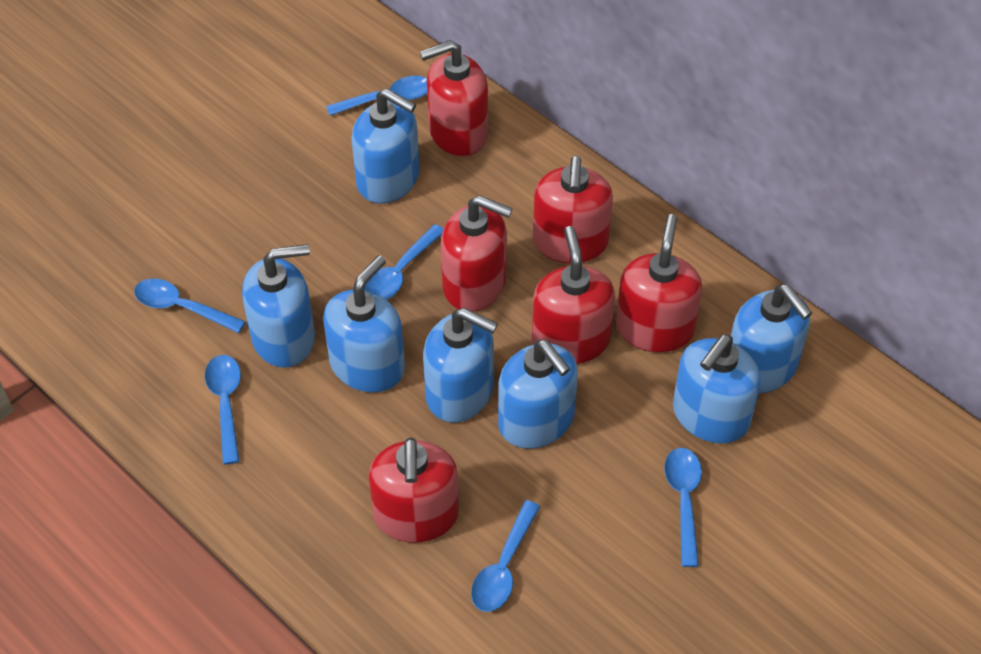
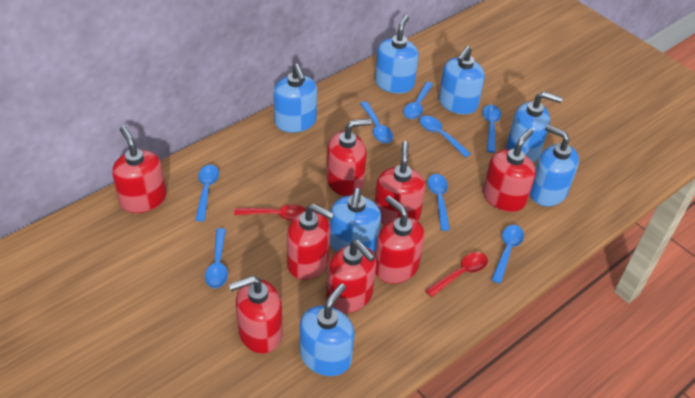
blue spoon: [134,278,246,333] [205,355,241,464] [326,76,427,116] [364,224,443,300] [471,500,540,612] [664,448,702,567] = 6 -> [195,165,219,221] [205,228,228,288] [360,101,393,143] [403,82,433,119] [420,116,471,158] [427,174,450,231] [483,105,501,153] [491,225,524,283] = 8
red soap dispenser: [369,437,459,543] [420,40,488,157] [441,195,513,311] [532,226,615,364] [533,156,613,263] [616,214,702,353] = 6 -> [112,126,166,213] [229,276,283,354] [287,204,334,280] [326,119,372,196] [326,240,376,313] [374,141,426,225] [375,196,425,284] [483,129,536,212] = 8
red spoon: none = 0 -> [234,205,305,221] [425,252,488,297] = 2

